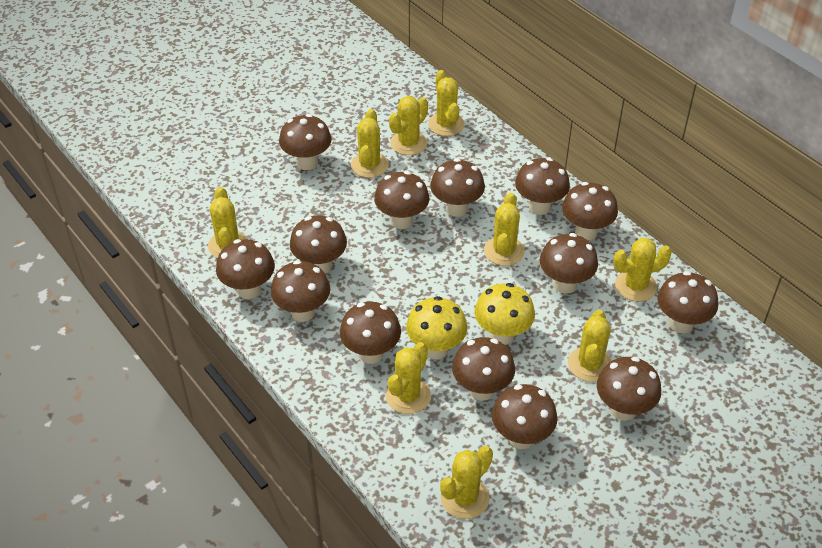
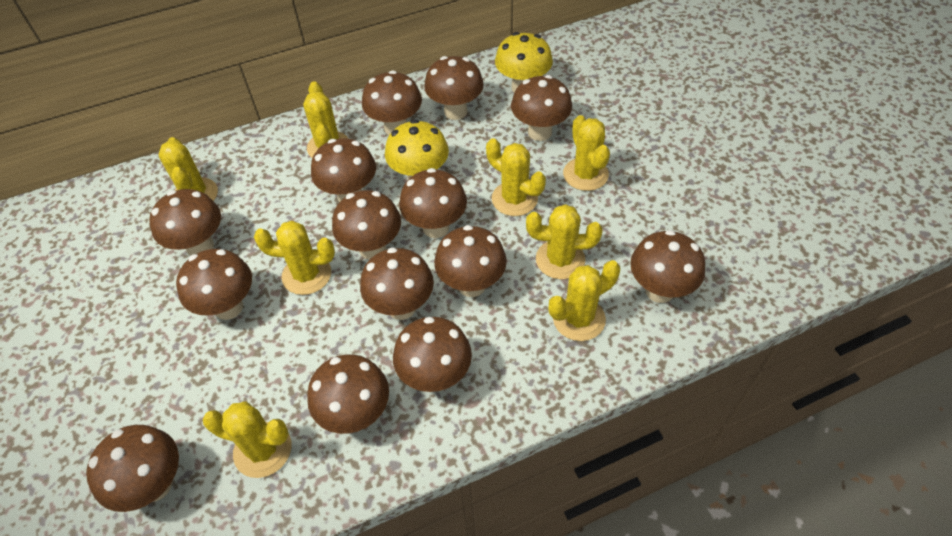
yellow cactus: [208,187,248,258] [351,109,389,178] [385,342,431,414] [389,96,428,155] [428,70,465,136] [440,446,493,519] [484,193,525,266] [568,310,611,382] [613,238,672,302] = 9 -> [158,137,218,201] [203,401,292,478] [254,221,335,295] [303,81,349,158] [486,138,546,216] [526,204,602,279] [549,260,620,341] [563,115,610,191] = 8

